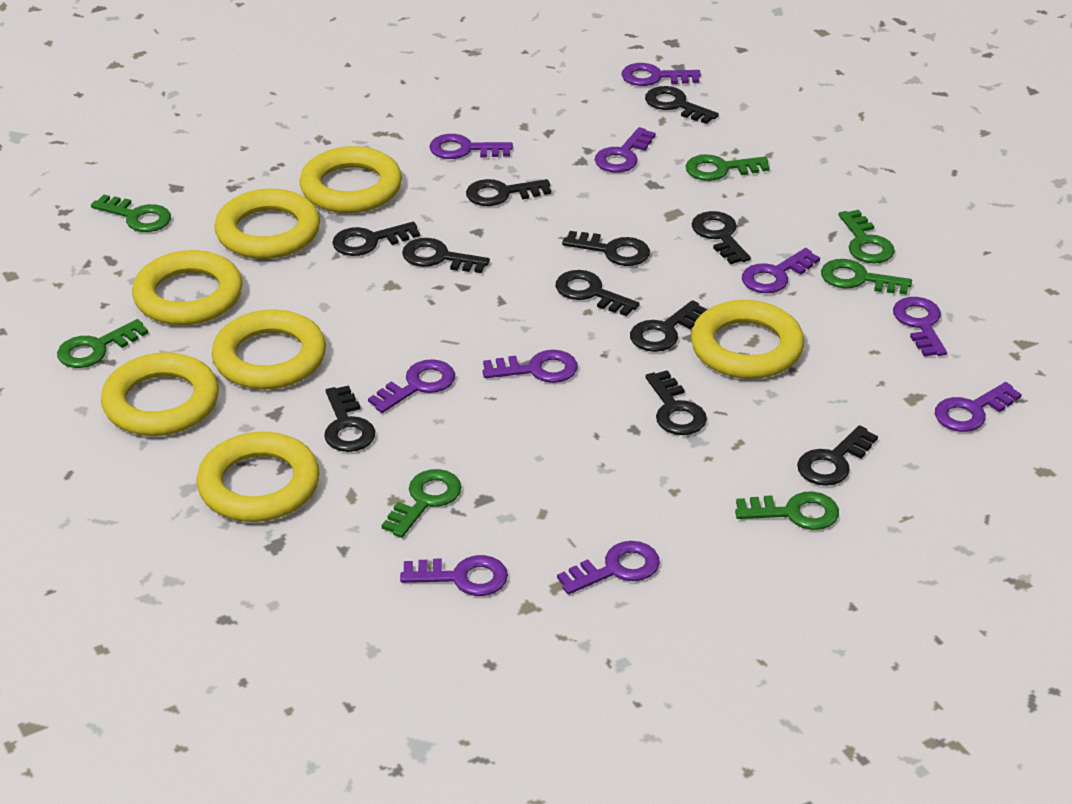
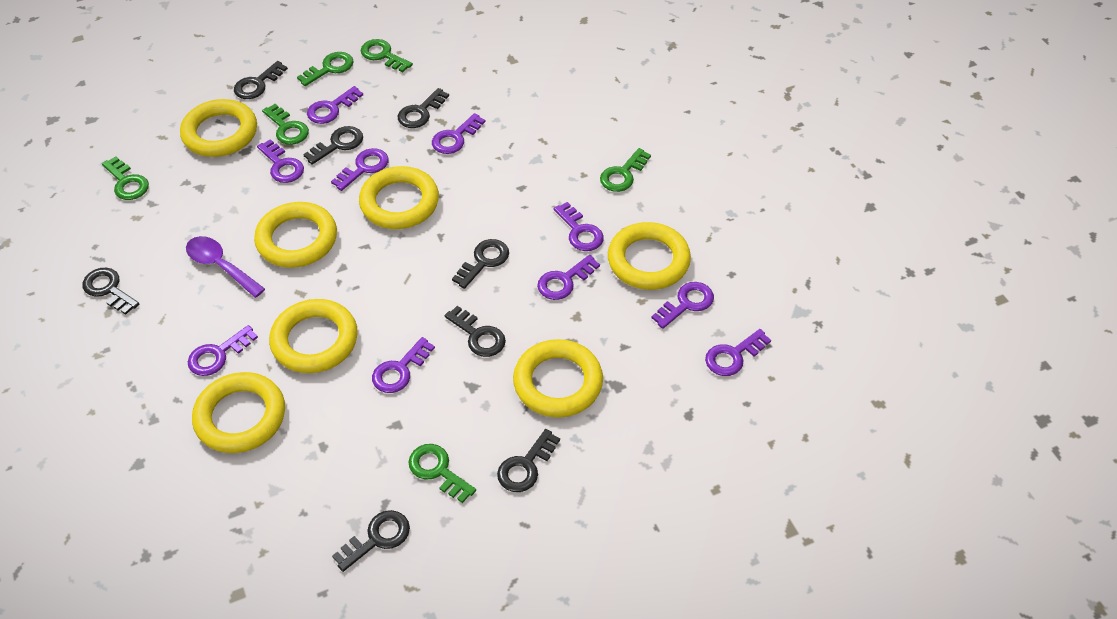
black key: [324,385,376,452] [332,222,420,256] [402,238,490,273] [466,179,551,206] [556,270,640,316] [562,231,650,266] [630,300,707,352] [645,86,719,124] [645,370,707,435] [692,211,751,264] [797,425,878,486] = 11 -> [82,268,140,315] [234,61,288,99] [303,126,363,165] [332,510,410,572] [398,88,449,128] [444,306,506,357] [452,239,509,289] [497,429,560,492] = 8
green key: [57,319,148,368] [91,194,171,232] [381,469,462,538] [686,154,770,181] [735,491,839,530] [821,259,912,295] [839,210,895,263] = 7 -> [102,156,149,200] [262,104,309,145] [297,52,354,86] [361,39,413,72] [408,444,476,503] [600,148,651,192] = 6
purple spoon: none = 0 -> [186,236,265,298] = 1

